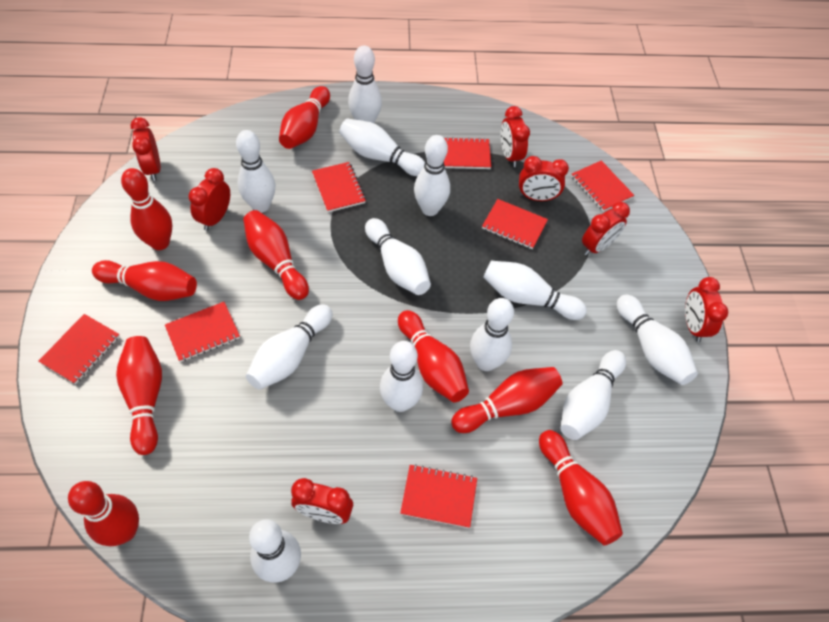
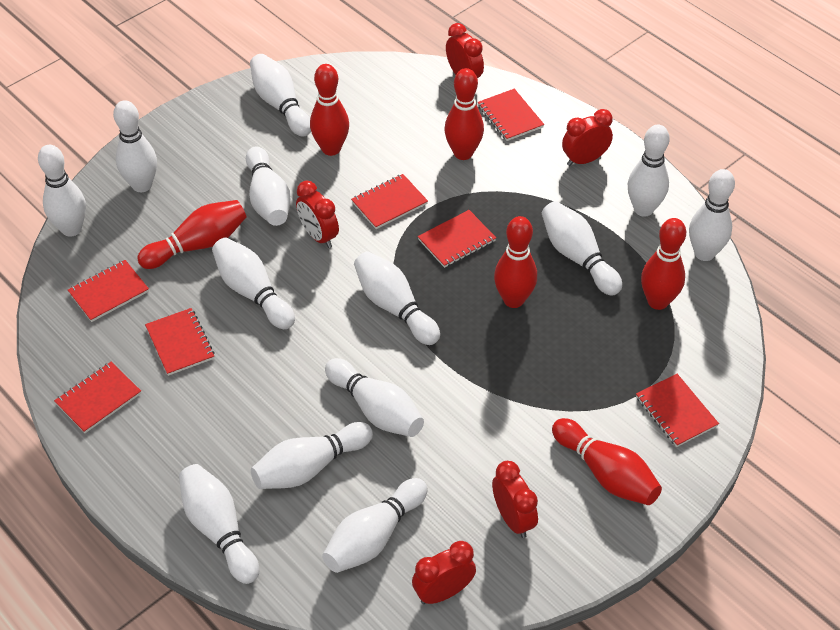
red bowling pin: [68,481,139,546] [92,260,197,301] [116,336,162,455] [121,168,172,250] [243,210,309,300] [279,86,330,149] [398,310,469,402] [451,367,563,433] [539,430,623,546] = 9 -> [137,200,246,269] [310,64,349,156] [444,68,484,160] [494,216,537,308] [552,418,662,505] [641,218,686,310] = 6
red clock: [130,117,161,181] [188,168,230,231] [291,478,353,524] [501,106,530,167] [519,156,569,201] [582,202,630,256] [685,277,728,342] = 7 -> [296,181,339,248] [412,541,476,604] [446,23,484,78] [492,461,538,538] [562,109,613,166] = 5
white bowling pin: [236,130,275,213] [246,304,332,390] [249,519,301,583] [339,119,425,176] [348,45,382,123] [365,218,431,295] [380,341,423,412] [414,135,450,216] [470,298,514,371] [483,261,587,320] [560,350,626,440] [617,295,698,385] = 12 -> [38,145,86,237] [113,100,157,192] [179,464,259,584] [212,237,295,329] [246,147,291,226] [250,54,311,137] [251,422,373,489] [322,478,428,573] [325,358,424,437] [354,251,440,345] [542,201,622,296] [628,125,670,217] [689,169,735,261] = 13

